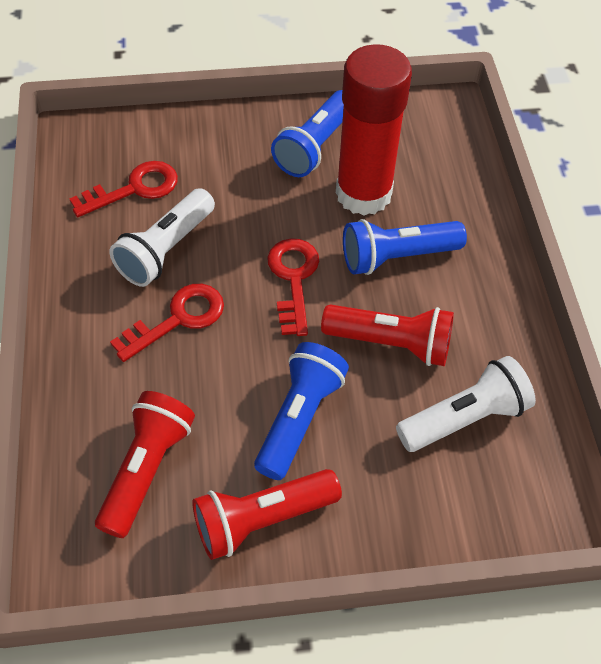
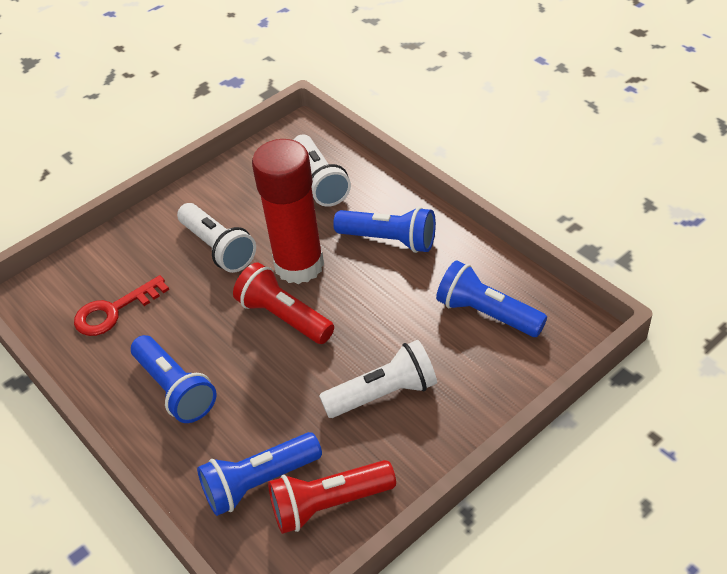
blue flashlight: [254,342,349,480] [271,90,344,177] [343,219,467,275] = 3 -> [131,335,217,423] [197,432,322,516] [333,207,436,253] [436,261,547,337] = 4
red flashlight: [95,391,195,538] [192,469,342,560] [321,304,454,366] = 3 -> [233,262,334,344] [268,460,396,534] = 2
red key: [69,161,178,217] [110,284,224,362] [267,238,319,336] = 3 -> [74,275,169,336] = 1
white flashlight: [109,188,215,287] [396,356,536,452] = 2 -> [177,203,256,273] [294,135,351,207] [319,340,437,418] = 3

